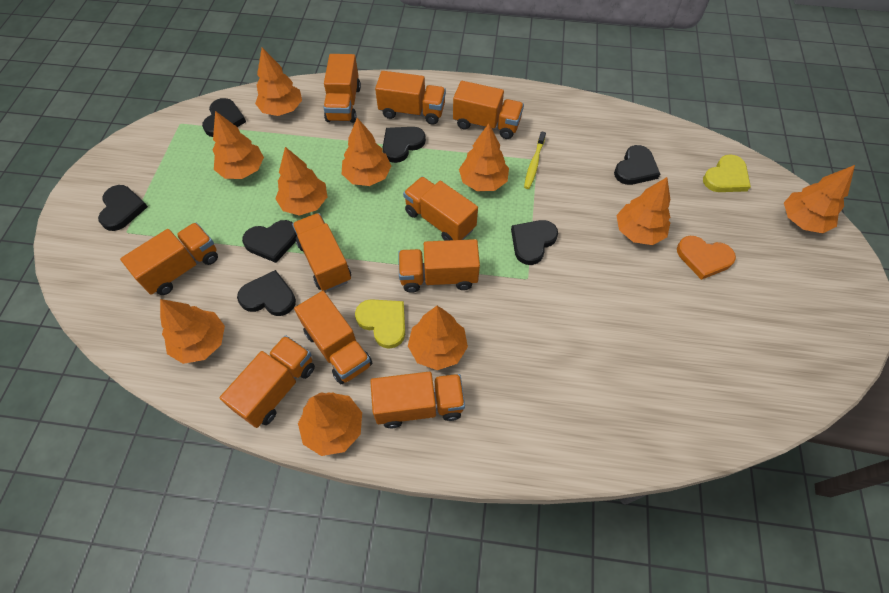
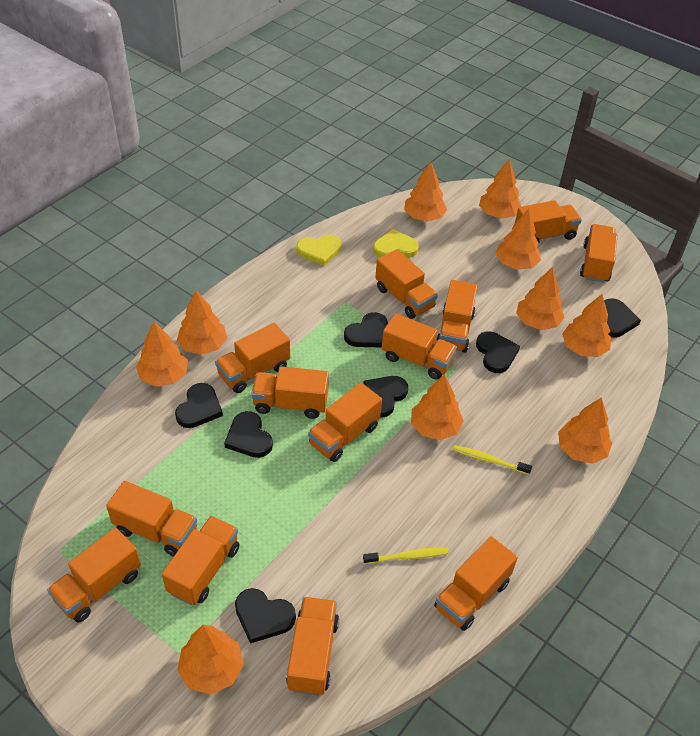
orange heart: [677,236,736,280] = 1 -> none = 0
orange truck: [120,223,218,295] [220,335,315,428] [292,213,351,291] [294,291,373,384] [323,54,361,123] [370,372,465,429] [375,71,446,125] [398,239,480,293] [403,177,478,241] [453,81,524,139] = 10 -> [47,528,141,622] [106,481,197,557] [162,516,239,605] [215,323,290,393] [251,367,329,419] [286,597,339,696] [308,383,382,462] [375,249,438,319] [382,313,457,380] [434,536,518,631] [436,280,478,353] [515,200,582,242] [580,224,617,283] = 13
yellow toothbrush: [524,131,546,189] = 1 -> [363,548,449,564] [453,445,532,475] = 2

